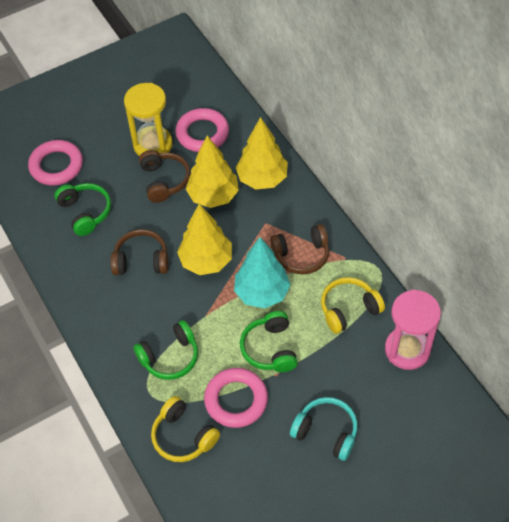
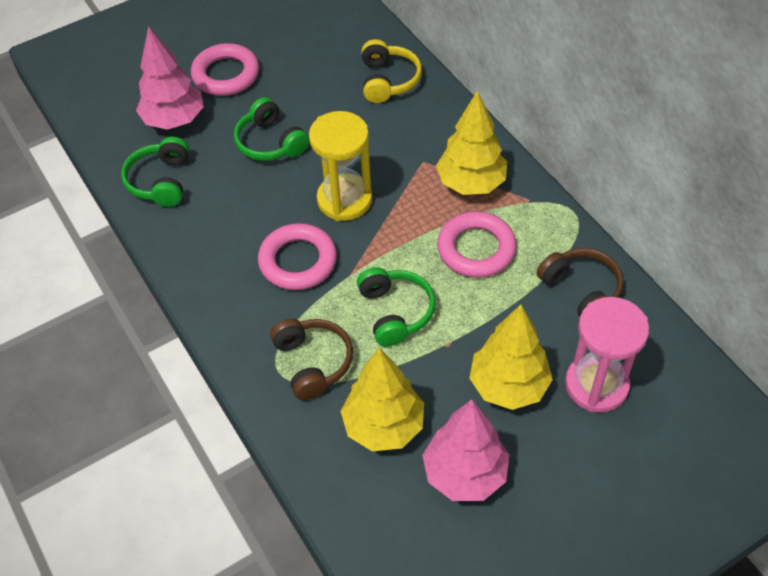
brown headphones: [111,229,168,275] [139,150,190,203] [270,224,329,274] = 3 -> [270,319,353,400] [537,248,624,317] = 2
pink tree: none = 0 -> [136,26,203,130] [422,399,509,501] = 2
turquoise headphones: [290,397,358,461] = 1 -> none = 0
turquoise tree: [234,237,290,308] = 1 -> none = 0
yellow headphones: [151,396,220,462] [321,277,385,334] = 2 -> [361,39,422,103] = 1

